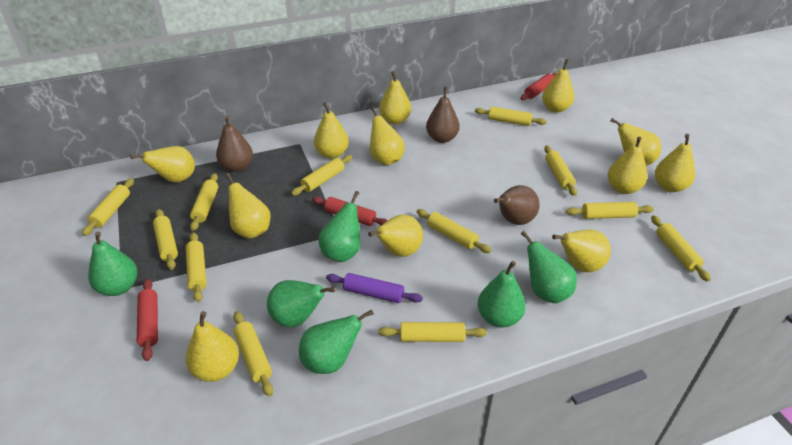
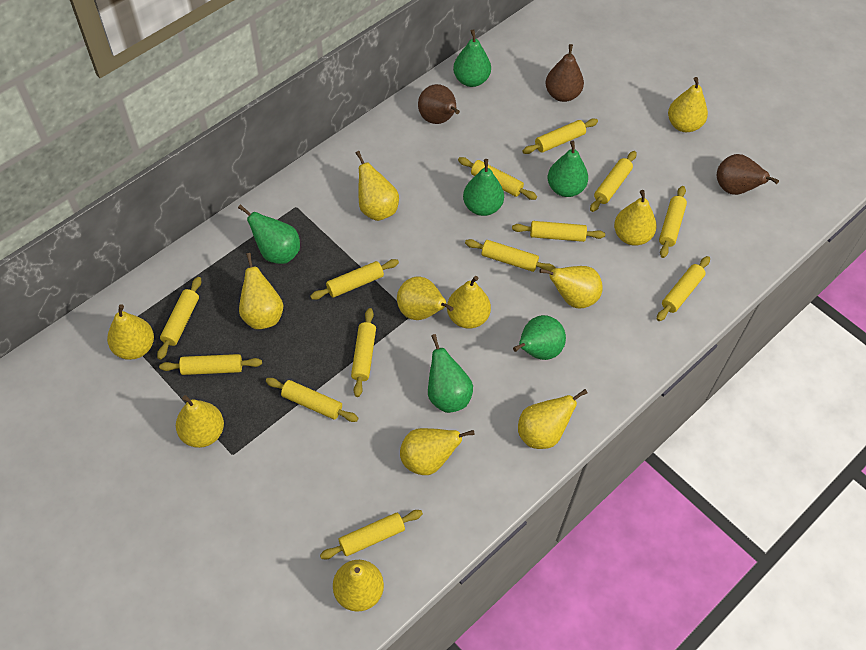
purple rolling pin: [326,273,423,303] = 1 -> none = 0
red rolling pin: [137,279,158,361] [312,197,388,226] [521,73,557,100] = 3 -> none = 0
yellow rolling pin: [82,178,134,236] [153,209,178,270] [186,232,207,302] [190,173,218,231] [233,311,273,397] [291,155,352,196] [378,322,487,342] [417,209,491,253] [475,106,547,126] [544,145,577,196] [566,202,654,219] [651,215,711,282] = 12 -> [157,277,201,360] [159,354,262,375] [266,378,358,422] [310,259,399,300] [320,510,423,559] [351,308,376,397] [458,157,537,200] [465,239,555,272] [512,221,605,242] [523,119,598,154] [590,151,637,212] [657,256,710,321] [659,186,687,258] = 13

